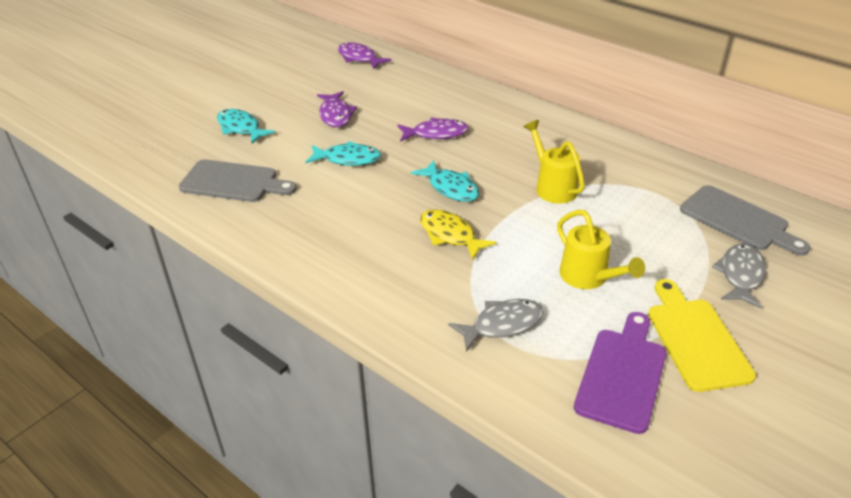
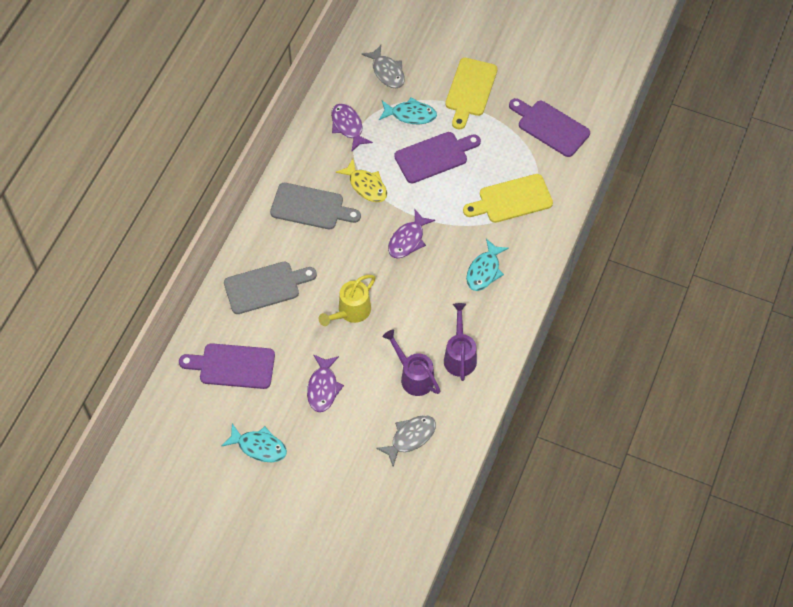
purple cutting board: [574,312,666,434] = 1 -> [179,343,275,389] [394,132,481,183] [509,98,590,157] = 3
purple watering can: none = 0 -> [383,329,440,396] [444,303,477,381] = 2
yellow cutting board: [648,279,756,392] = 1 -> [445,58,498,129] [463,174,553,223] = 2
yellow watering can: [524,120,585,204] [557,210,645,289] = 2 -> [319,275,376,326] = 1

